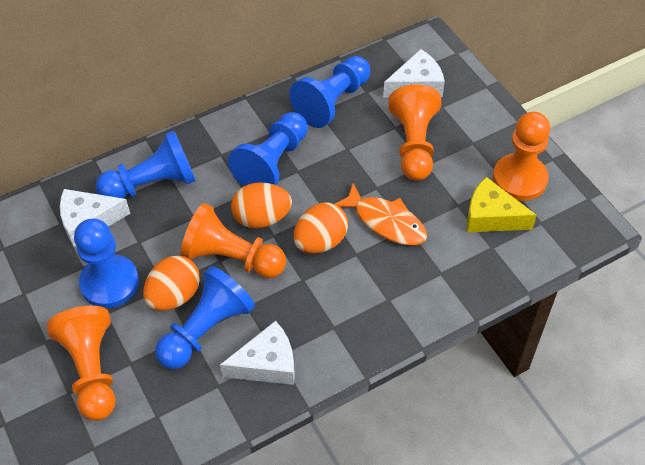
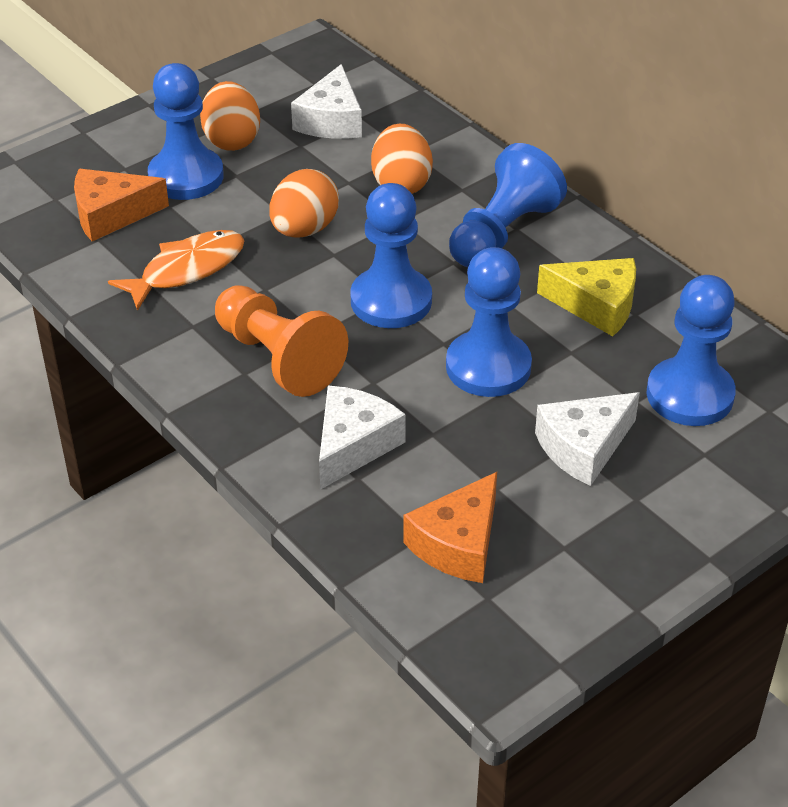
orange cheese: none = 0 -> [74,169,169,241] [403,472,497,583] = 2
orange pawn: [47,306,116,421] [181,203,286,278] [388,84,441,181] [493,112,550,201] = 4 -> [215,285,348,397] = 1

